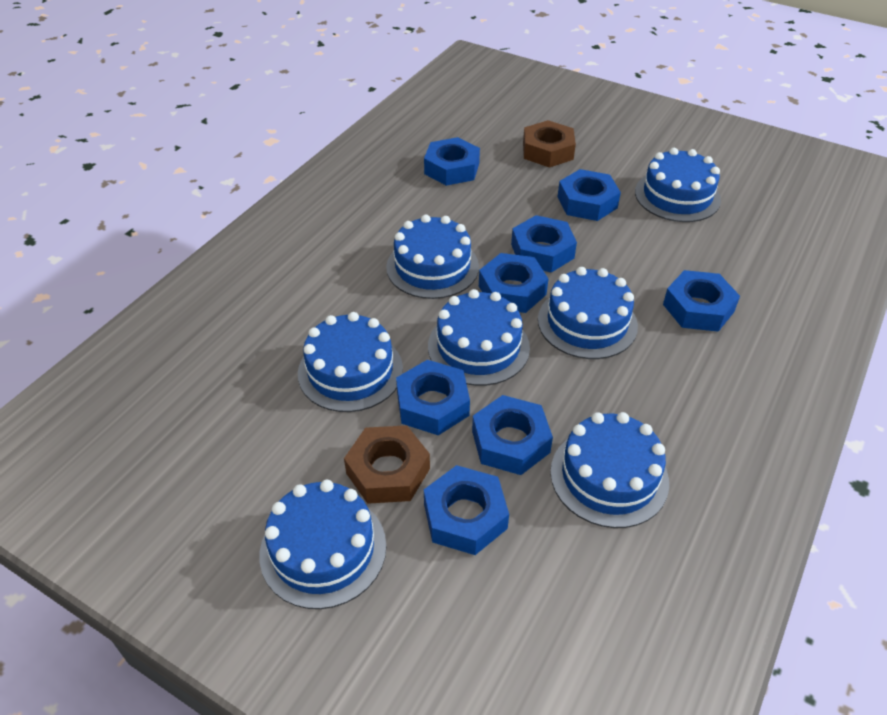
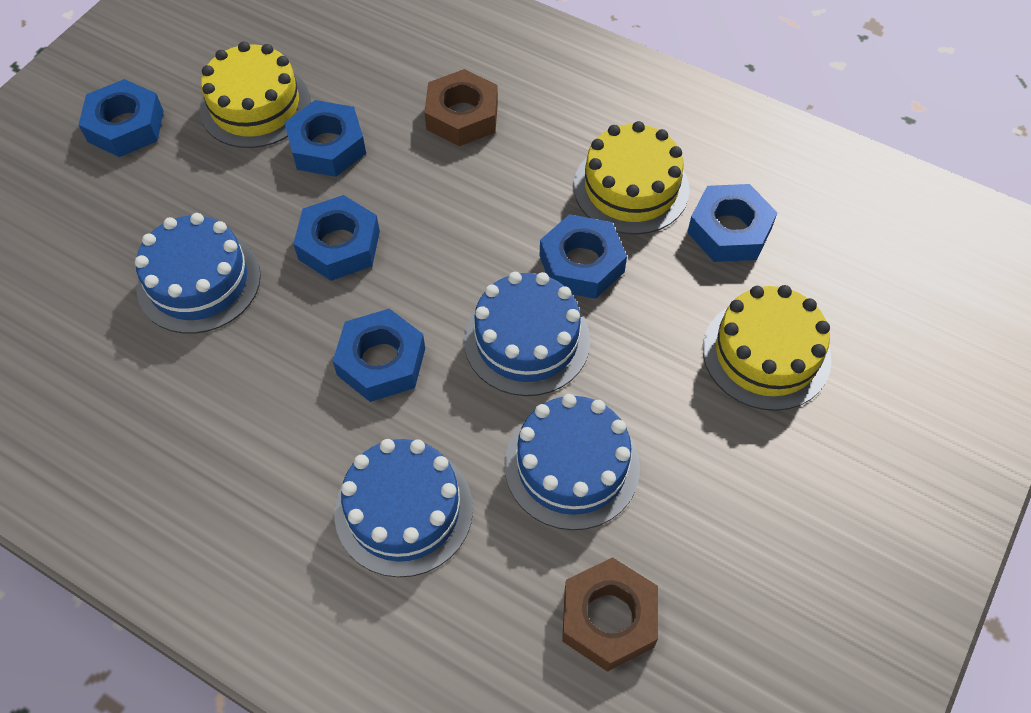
blue cake: [260,480,386,609] [298,312,403,412] [386,214,479,299] [428,289,530,386] [538,267,638,359] [550,412,669,528] [635,148,721,222] = 7 -> [135,213,261,334] [334,439,473,577] [464,272,590,396] [505,394,640,530] = 4
blue nut: [396,360,470,435] [424,137,480,186] [424,465,509,555] [472,395,553,475] [479,253,548,313] [511,215,577,273] [557,169,621,221] [663,270,740,332] = 8 -> [79,79,164,157] [284,100,366,177] [293,195,380,281] [333,309,425,402] [540,214,627,299] [687,184,778,262] = 6
yellow cake: none = 0 -> [200,42,311,148] [574,121,690,234] [703,285,831,411] = 3

